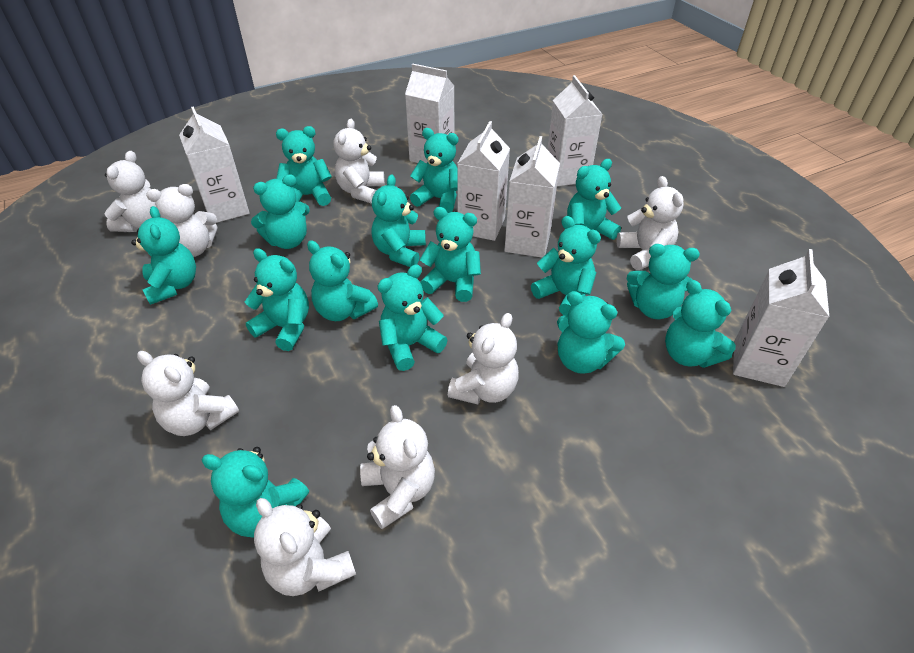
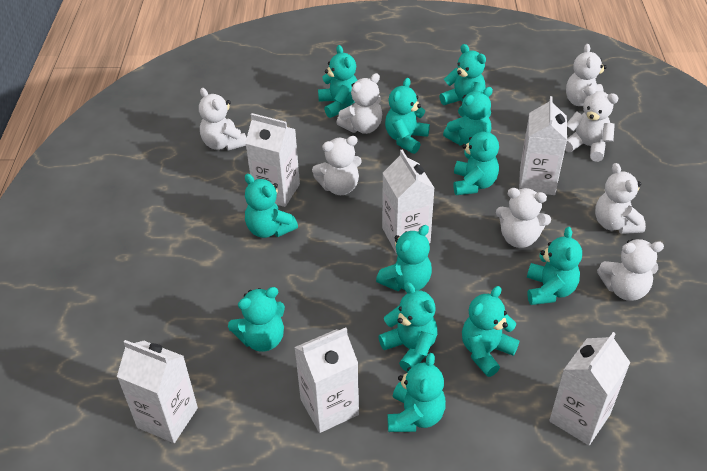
turquoise teddy bear: [131,206,196,305] [202,447,309,538] [245,248,309,351] [251,174,310,249] [276,126,332,206] [307,240,378,321] [371,175,426,267] [378,264,447,371] [410,128,459,213] [420,207,481,302] [531,216,601,316] [557,291,625,374] [567,159,621,240] [627,244,700,319] [665,280,736,368] = 15 -> [228,287,285,352] [245,174,298,238] [318,45,357,118] [376,225,432,291] [378,282,437,372] [385,78,430,154] [388,353,446,432] [439,44,486,117] [443,87,493,146] [453,123,499,195] [462,286,519,377] [527,227,582,305] = 12

